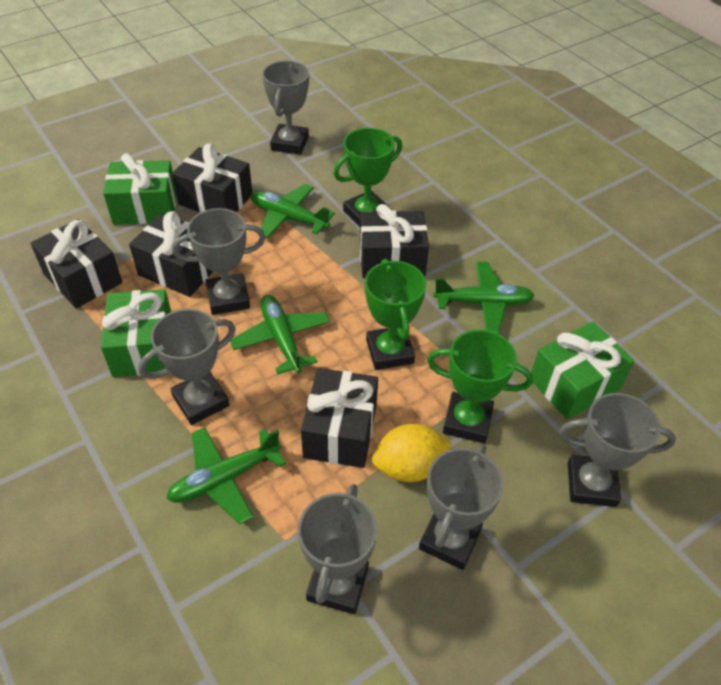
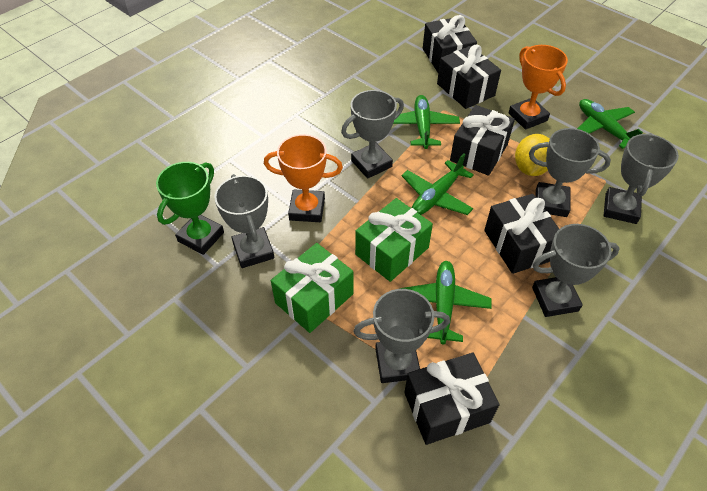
green gift: [101,289,171,377] [103,153,176,225] [531,322,634,419] = 3 -> [271,243,353,333] [355,198,433,282] = 2
green trophy: [333,128,402,227] [365,259,426,370] [427,330,533,443] = 3 -> [156,162,224,255] = 1
orange trophy: none = 0 -> [264,134,343,222] [509,45,568,130] = 2

